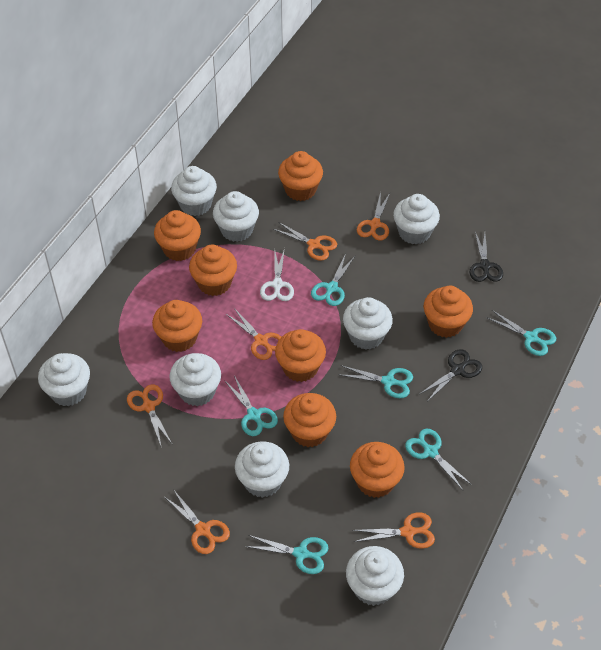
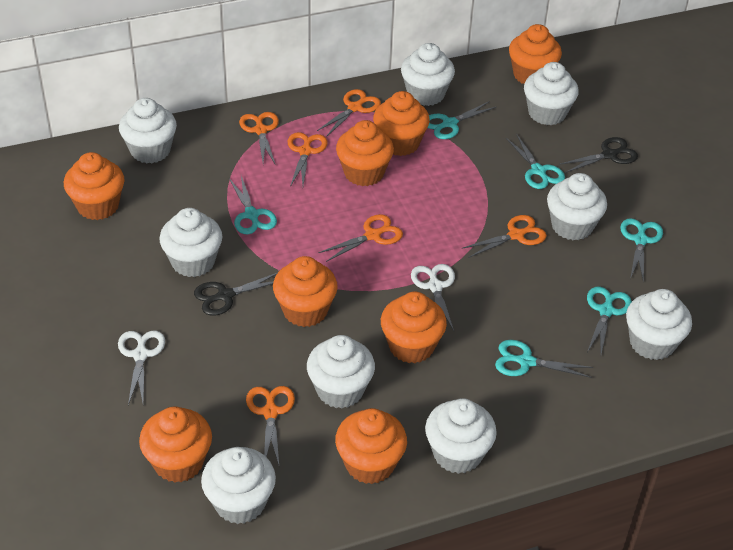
white cupcake: [38,353,90,406] [170,353,221,406] [171,166,217,216] [213,191,259,242] [235,441,289,498] [343,297,393,350] [346,546,404,606] [393,194,440,245] = 8 -> [119,98,177,163] [159,208,223,277] [201,447,276,524] [307,335,375,408] [401,43,455,106] [425,398,497,474] [524,62,579,125] [547,173,607,241] [626,289,692,360] = 9
white scissors: [260,248,294,301] = 1 -> [118,330,165,405] [411,264,455,331] = 2

